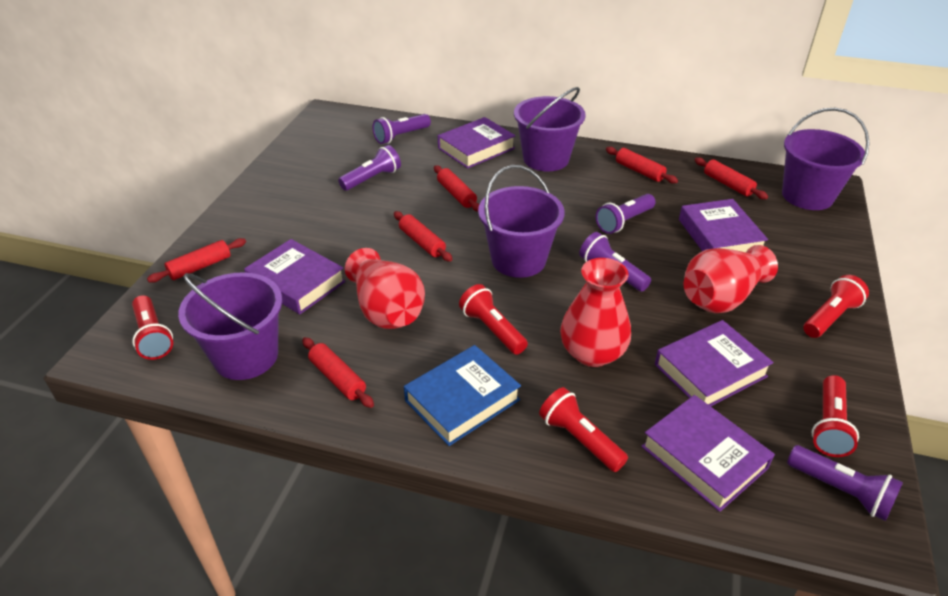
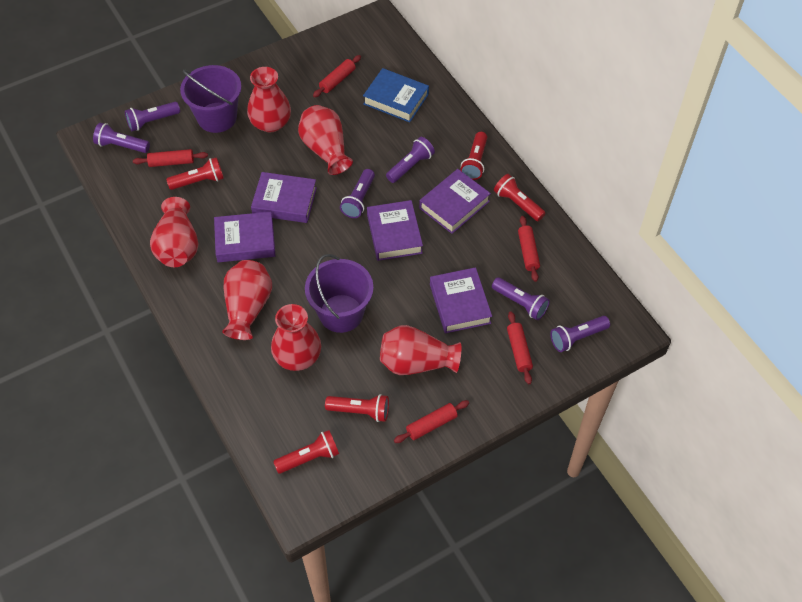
purple bucket: [178,272,282,380] [478,165,564,278] [514,87,586,171] [782,108,870,210] = 4 -> [180,65,241,133] [305,254,373,333] = 2
purple flashlight: [338,145,401,191] [373,114,431,144] [579,232,651,292] [596,194,655,234] [787,445,903,521] = 5 -> [93,123,150,153] [125,102,180,131] [340,169,375,218] [386,137,435,183] [492,277,550,320] [550,316,610,352] = 6
red rolling pin: [147,238,246,283] [302,337,374,408] [394,211,452,262] [434,165,479,212] [606,147,678,183] [695,157,768,199] = 6 -> [133,149,208,167] [313,55,361,98] [394,400,469,443] [507,311,533,384] [518,216,540,282] = 5
red vase: [345,248,425,329] [560,258,631,367] [684,245,778,313] = 3 -> [150,197,198,267] [222,260,272,340] [247,67,291,132] [271,304,321,371] [298,105,353,175] [380,325,461,375] = 6

